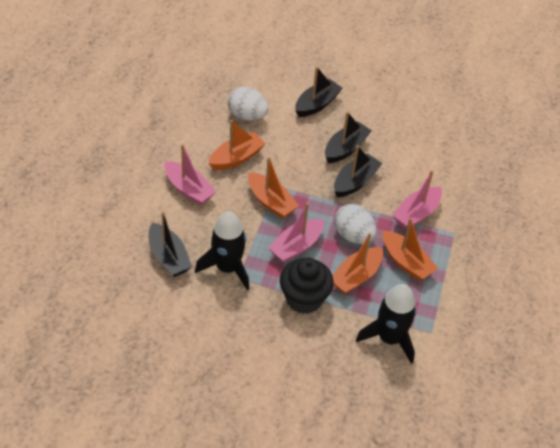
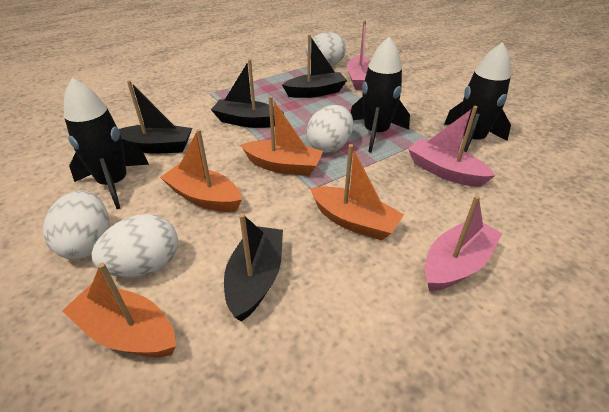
black cupcake: [280,258,334,314] = 1 -> none = 0
black rocket: [195,211,249,290] [356,284,416,364] = 2 -> [64,78,149,209] [351,37,410,153] [444,42,511,152] = 3
white egg: [228,87,269,121] [334,204,377,244] = 2 -> [43,190,110,259] [91,214,178,277] [306,32,346,65] [306,105,353,153] = 4

